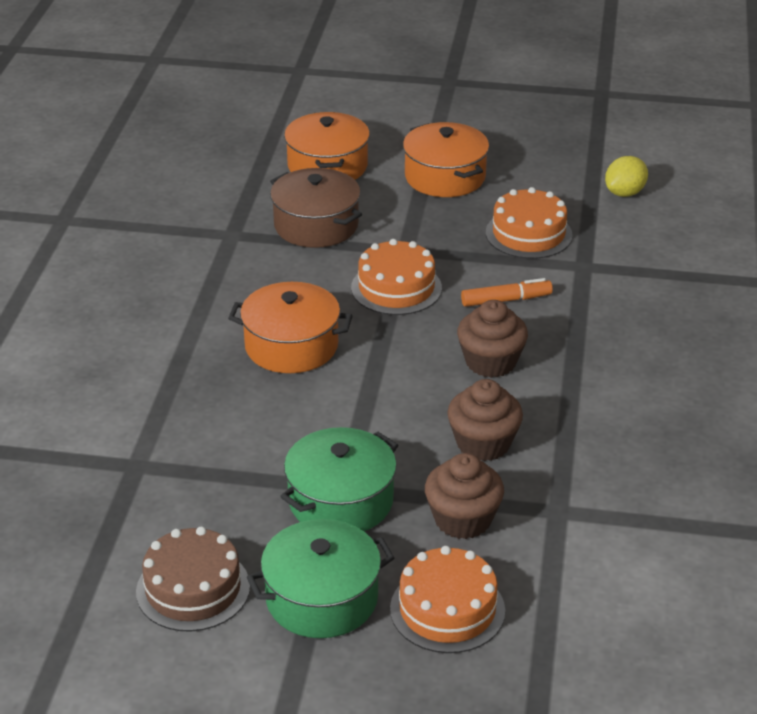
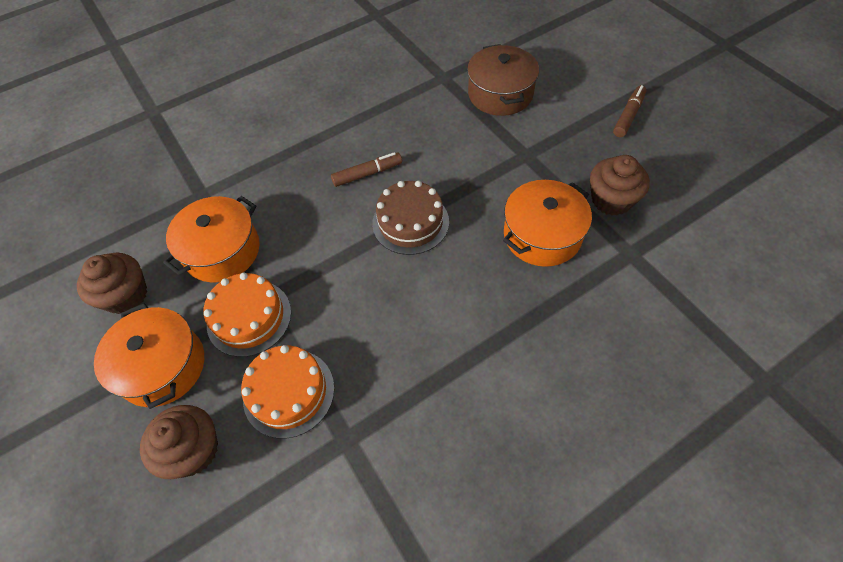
brown marker: none = 0 -> [331,152,402,187] [613,85,646,137] = 2
green pot: [247,519,394,638] [280,427,398,531] = 2 -> none = 0
orange cake: [351,239,442,315] [390,546,505,653] [486,187,573,259] = 3 -> [204,272,291,357] [241,345,334,439] = 2
orange marker: [461,278,553,307] = 1 -> none = 0
yellow lemon: [605,156,648,197] = 1 -> none = 0

